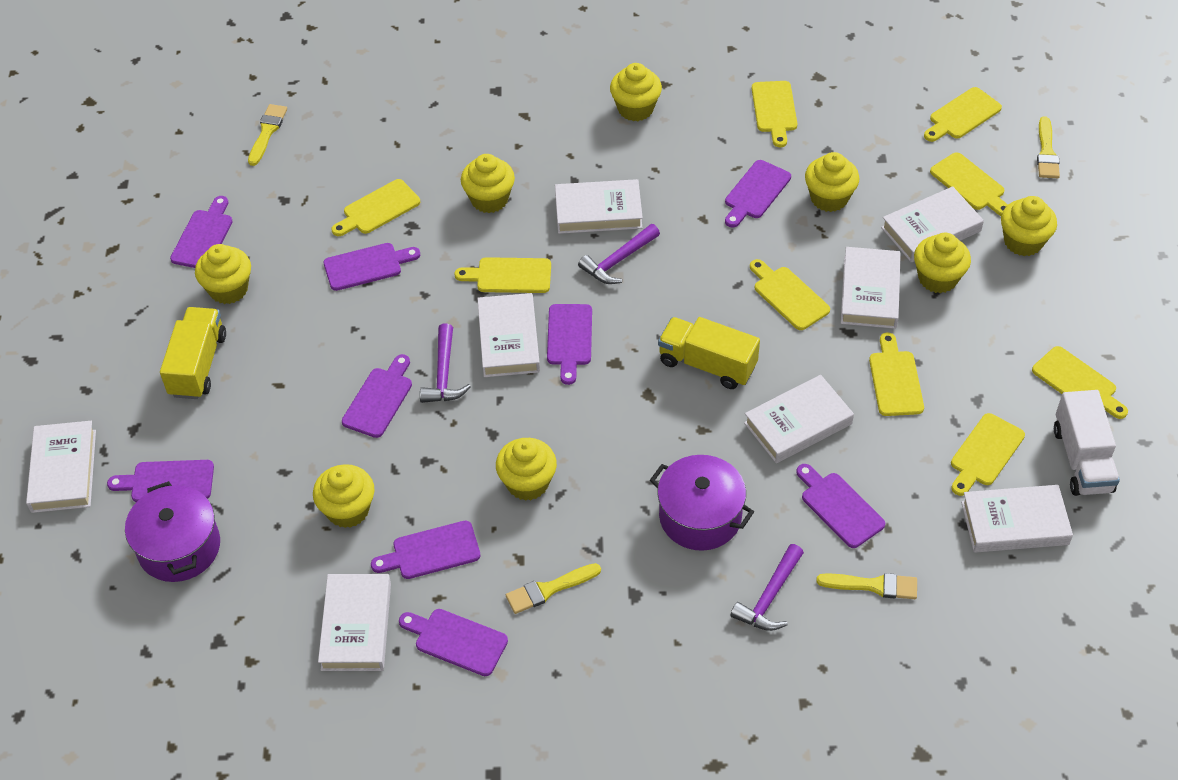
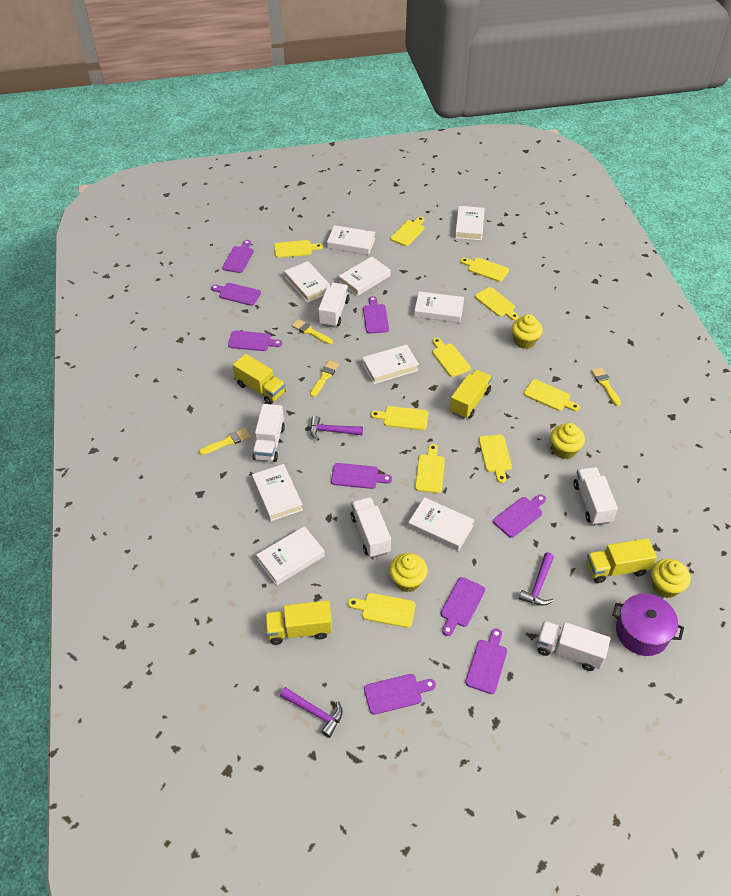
purple pot: [125,481,220,582] [650,455,754,551] = 2 -> [612,593,684,656] = 1
white book: [26,421,96,513] [318,574,391,671] [477,293,540,377] [555,179,643,234] [744,375,854,463] [841,247,901,329] [881,186,984,262] [961,485,1073,553] = 8 -> [252,464,303,521] [256,526,325,586] [284,261,331,303] [327,225,375,255] [339,257,391,296] [362,345,419,384] [408,497,474,551] [414,291,464,323] [455,206,485,241] = 9
white truck: [1054,390,1120,496] = 1 -> [252,404,285,462] [318,283,349,328] [351,497,391,558] [537,621,610,671] [573,467,618,525] = 5
yellow cupcake: [195,244,251,304] [313,464,375,528] [461,154,515,213] [496,438,557,501] [610,63,662,121] [805,152,859,212] [914,233,971,293] [1001,196,1057,256] = 8 -> [389,553,427,592] [512,314,543,349] [551,423,585,459] [651,559,690,598] = 4
yellow cutting board: [332,179,420,236] [454,257,551,293] [750,259,830,330] [752,81,797,147] [869,332,924,416] [924,87,1002,142] [930,152,1008,216] [951,413,1025,496] [1032,346,1128,419] = 9 -> [274,240,323,258] [348,593,416,628] [371,406,428,430] [391,217,424,246] [415,444,445,493] [432,338,471,377] [460,258,509,282] [475,287,519,320] [479,435,512,483] [524,379,580,411] = 10
yellow truck: [160,307,226,399] [658,317,760,389] = 2 -> [233,354,286,404] [265,600,332,645] [450,370,492,419] [586,538,657,583] = 4

